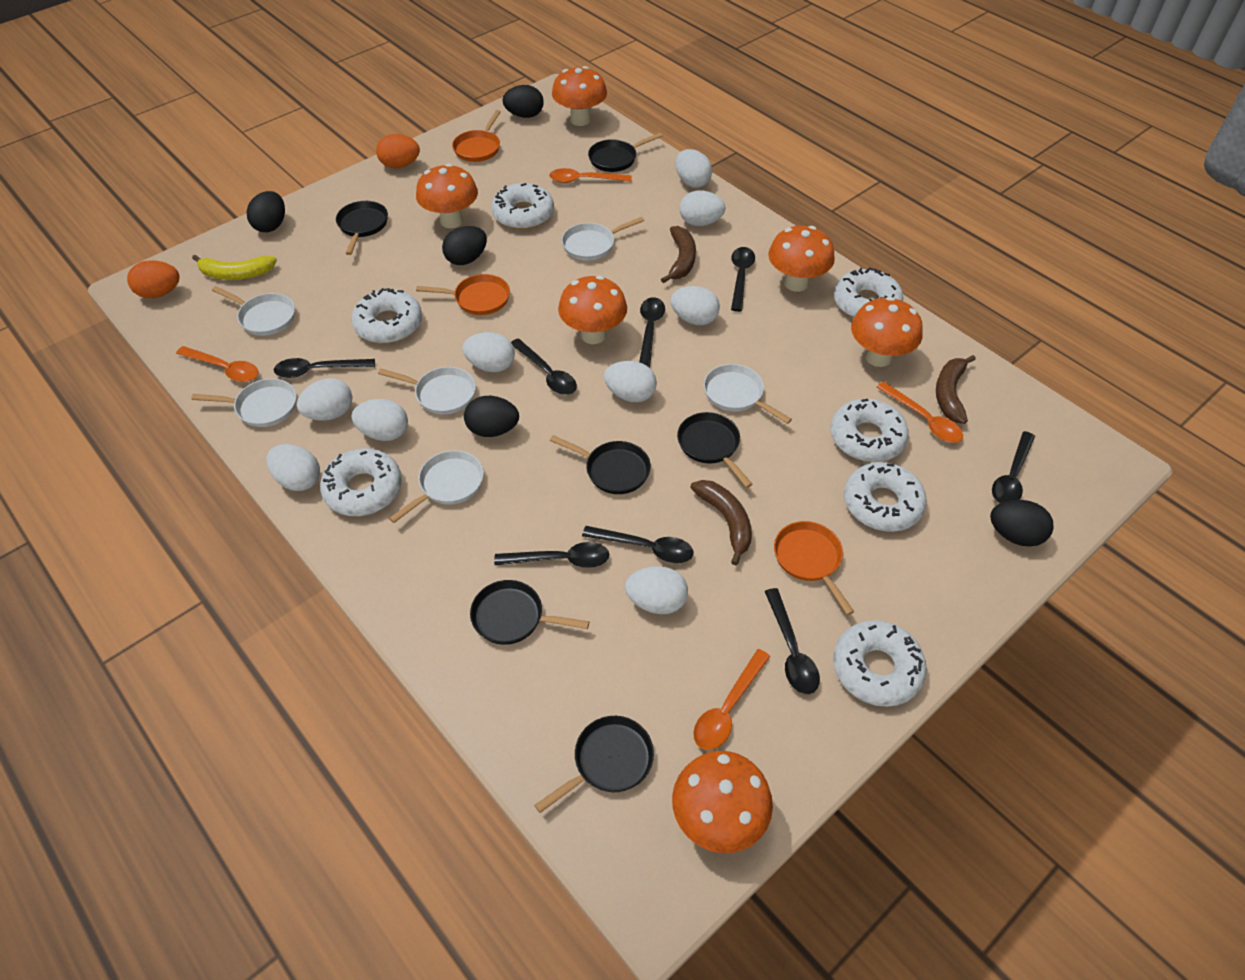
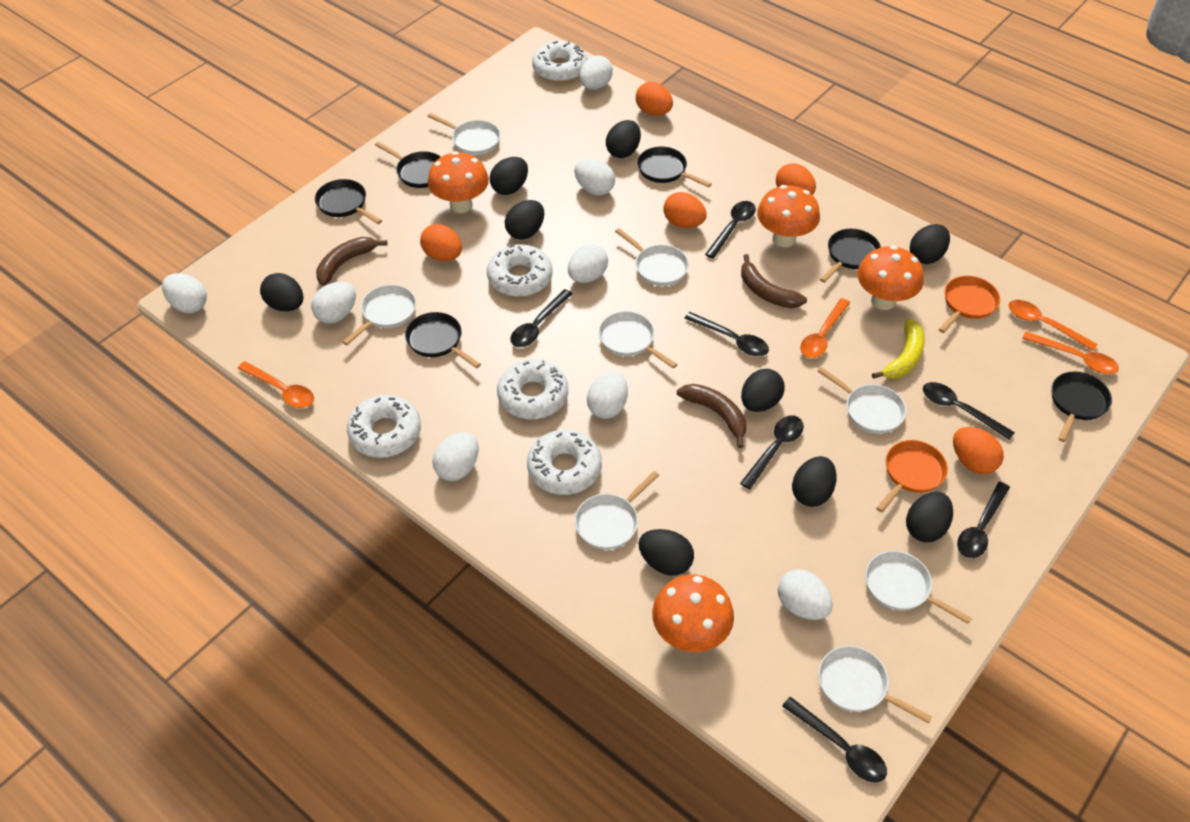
black egg: [246,191,285,232] [442,226,487,265] [464,396,519,437] [502,85,544,118] [990,500,1053,547] = 5 -> [260,273,303,311] [490,157,528,195] [505,200,544,240] [606,120,641,158] [639,529,694,576] [741,369,785,412] [792,456,837,507] [906,492,953,542] [910,224,950,264] = 9
black spoon: [274,358,375,378] [494,542,610,568] [511,338,577,395] [582,526,693,563] [639,297,665,368] [731,247,755,312] [765,588,820,694] [992,431,1035,503] = 8 -> [510,289,572,347] [684,312,769,356] [705,201,756,259] [740,416,804,489] [782,697,887,783] [923,382,1015,440] [957,482,1010,558] = 7
orange egg: [127,261,180,298] [376,134,420,168] = 2 -> [420,224,462,261] [636,82,673,116] [663,192,707,228] [776,163,816,195] [953,427,1004,474] = 5
orange mushroom: [416,164,478,228] [552,66,607,126] [558,276,627,344] [672,751,773,853] [768,226,835,292] [851,297,923,367] = 6 -> [428,151,489,213] [652,575,734,652] [757,185,820,247] [857,245,924,310] = 4
orange pan: [416,274,510,315] [452,110,501,162] [774,521,854,615] = 3 -> [876,440,948,512] [938,276,1000,333] = 2
white donut: [320,448,402,516] [351,288,422,344] [491,183,554,229] [830,399,909,462] [833,620,927,707] [834,268,903,318] [844,462,927,532] = 7 -> [347,395,421,458] [487,244,553,297] [497,359,568,419] [527,430,602,495] [532,41,588,82] = 5
white egg: [266,444,320,491] [297,378,352,421] [352,399,408,441] [462,332,515,372] [604,361,657,402] [625,566,688,614] [670,286,720,325] [676,149,712,188] [680,190,726,226] = 9 -> [162,273,207,313] [311,282,356,324] [432,432,479,481] [568,244,608,283] [574,159,615,195] [579,55,613,90] [587,371,628,419] [778,569,833,620] = 8
white pan: [191,378,297,427] [212,286,295,336] [378,367,476,414] [389,450,484,523] [562,217,644,261] [704,364,792,424] = 6 -> [343,285,416,345] [427,113,501,155] [575,471,659,550] [598,311,678,368] [615,228,689,286] [817,367,906,434] [818,646,932,724] [865,551,972,624] = 8

